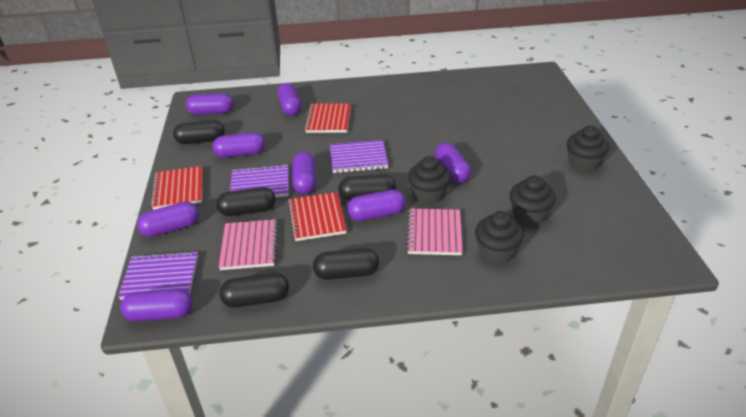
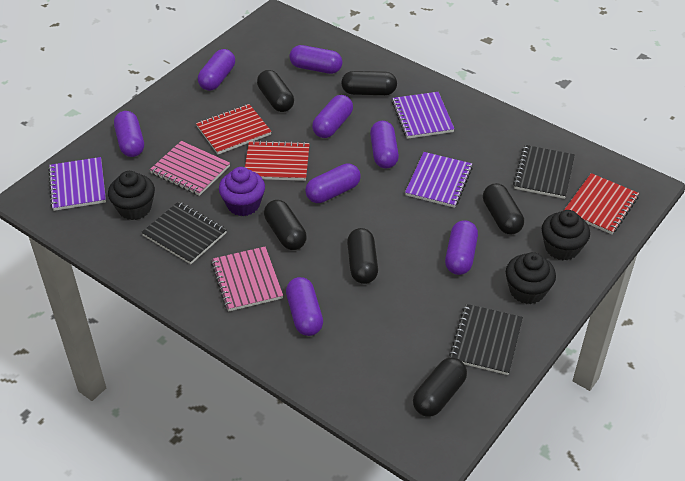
black capsule: [173,120,224,144] [216,187,276,216] [219,273,289,308] [313,248,379,280] [338,174,396,201] = 5 -> [257,70,294,112] [264,200,307,250] [341,71,397,95] [347,228,378,284] [413,358,467,417] [483,183,524,234] = 6
black cupcake: [408,156,451,204] [475,211,524,263] [509,175,556,225] [567,126,609,171] = 4 -> [108,171,155,220] [506,252,556,304] [542,210,590,260] = 3
black notebook: none = 0 -> [141,202,227,264] [449,304,523,375] [513,145,575,199] = 3
purple cupcake: none = 0 -> [219,167,265,216] = 1

